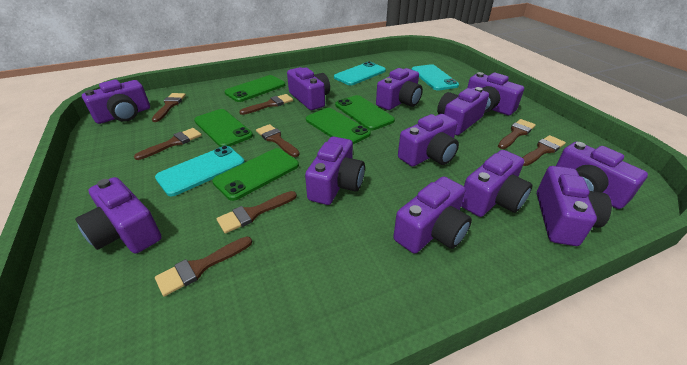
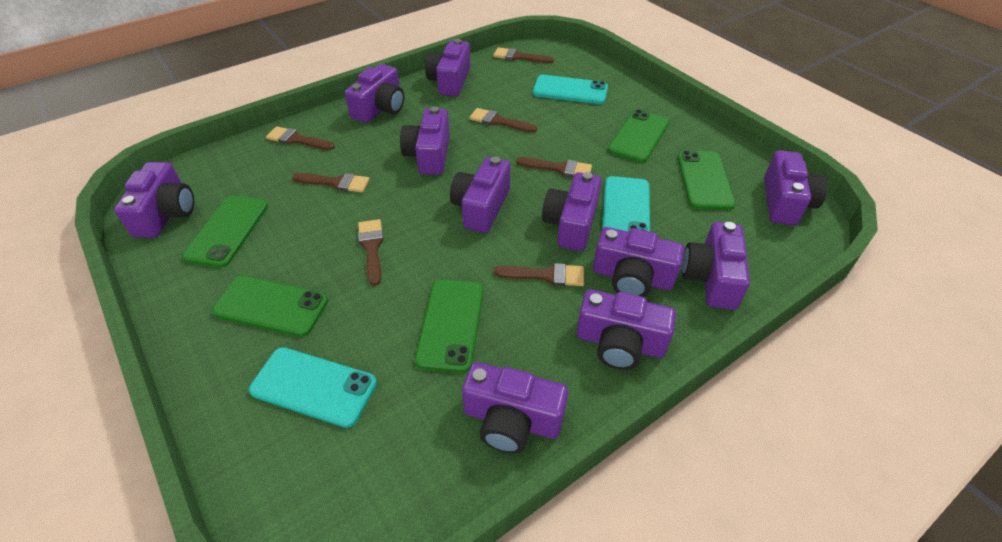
brown brush: [134,128,202,160] [152,93,186,122] [155,236,252,297] [216,191,297,234] [239,94,293,115] [256,124,300,157] [498,119,536,149] [522,135,566,166] = 8 -> [266,126,335,150] [292,173,370,192] [358,219,384,286] [469,108,537,133] [493,47,554,63] [494,263,584,286] [516,157,592,177] = 7
purple camera: [75,177,162,254] [82,79,150,124] [287,67,330,110] [305,137,365,205] [376,68,423,110] [393,176,472,253] [398,114,459,167] [437,87,489,135] [461,150,532,217] [467,72,524,115] [537,166,612,246] [556,142,648,209] = 12 -> [114,162,194,238] [345,64,404,123] [400,107,450,175] [425,39,470,96] [450,157,510,233] [462,362,568,454] [542,172,602,251] [576,289,676,370] [593,227,684,297] [682,222,750,310] [764,150,828,225] = 11

